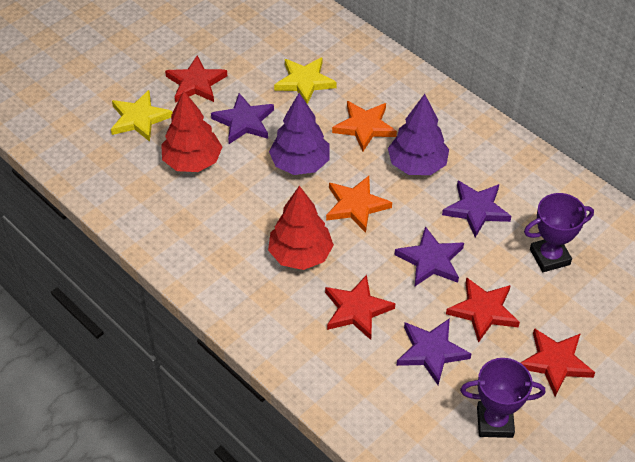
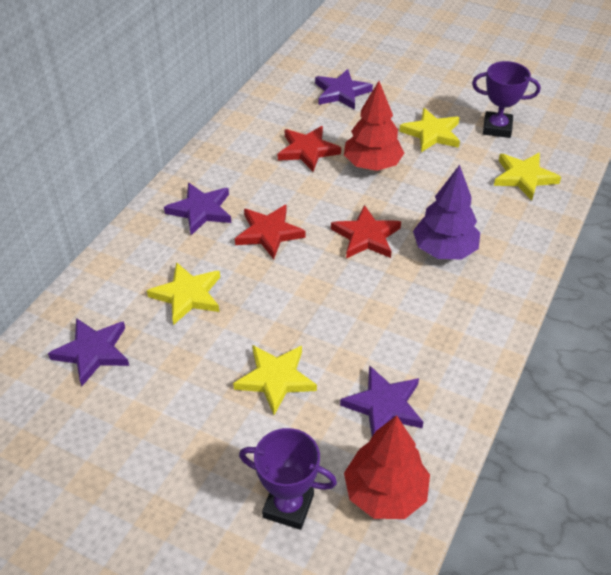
orange star: [326,176,392,233] [332,101,397,151] = 2 -> none = 0
purple tree: [269,93,330,175] [388,94,449,175] = 2 -> [413,165,480,260] = 1
red star: [165,55,227,103] [325,275,395,340] [446,277,520,343] [520,328,595,396] = 4 -> [235,205,306,259] [278,126,341,172] [331,205,401,259] = 3
yellow star: [111,90,172,142] [274,57,337,104] = 2 -> [147,262,220,325] [233,345,317,415] [399,108,460,152] [494,153,561,200] = 4

